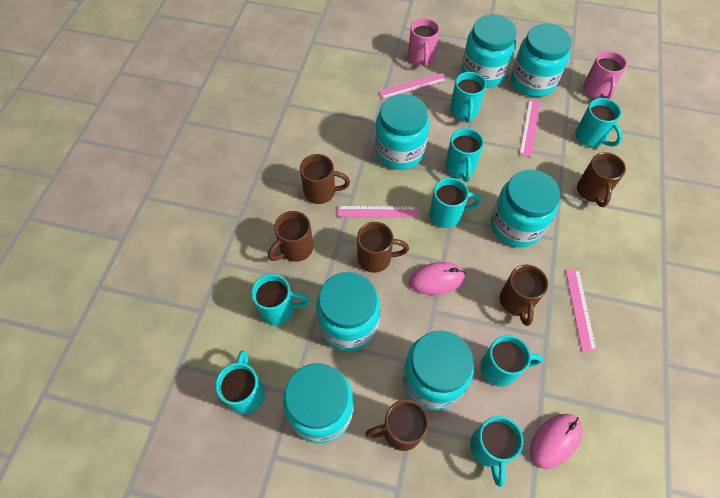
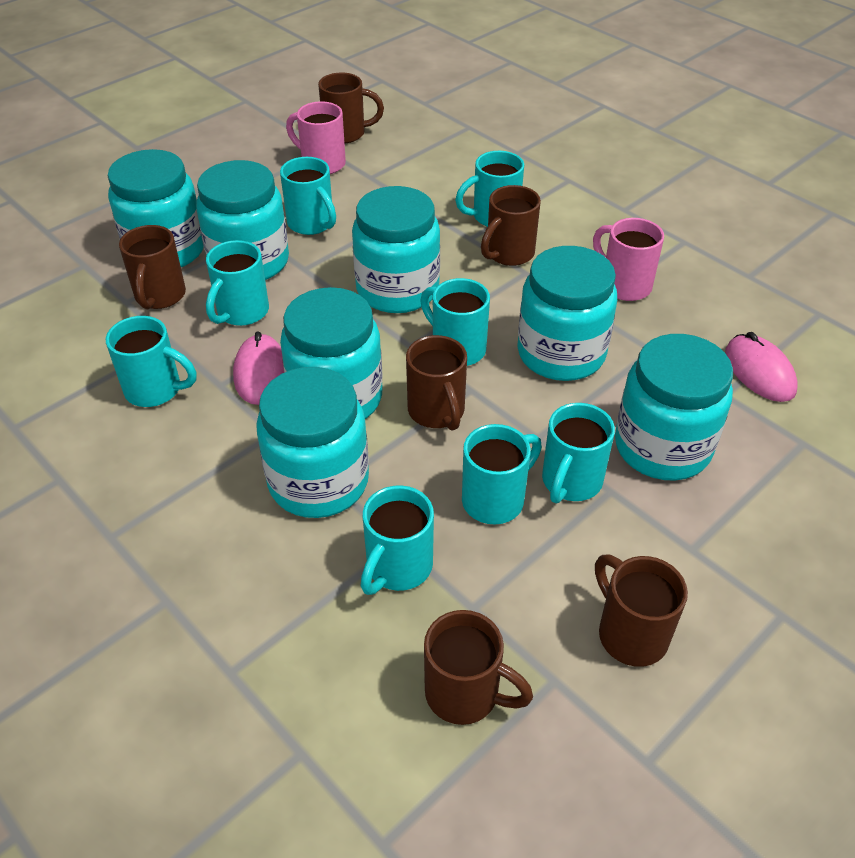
pink ruler: [337,206,418,218] [378,73,447,99] [519,100,540,157] [565,269,597,351] = 4 -> none = 0

